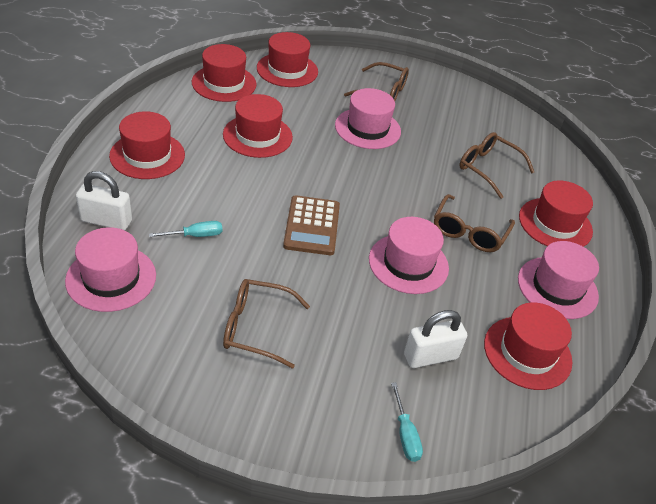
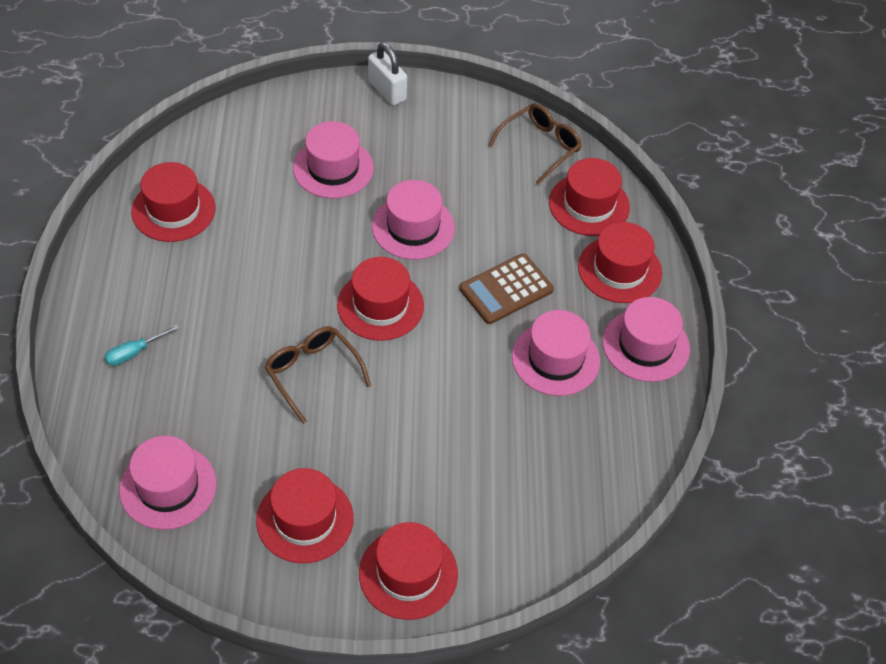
brown glasses: [223,279,310,369] [344,62,409,101] [434,194,515,252] [459,132,534,199] = 4 -> [265,326,371,424] [488,103,582,185] = 2
pink hat: [65,227,156,312] [335,88,401,149] [369,217,449,294] [518,241,599,319] = 4 -> [119,436,217,530] [293,121,374,198] [372,180,455,260] [512,310,600,396] [603,297,690,382] = 5
turquoise screwdriver: [149,221,222,237] [391,382,423,462] = 2 -> [104,325,179,366] = 1
white padlock: [76,171,132,230] [404,310,467,368] = 2 -> [368,42,407,106] = 1

